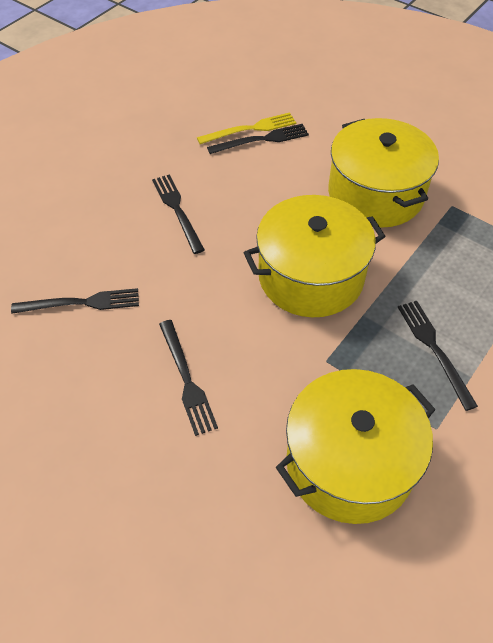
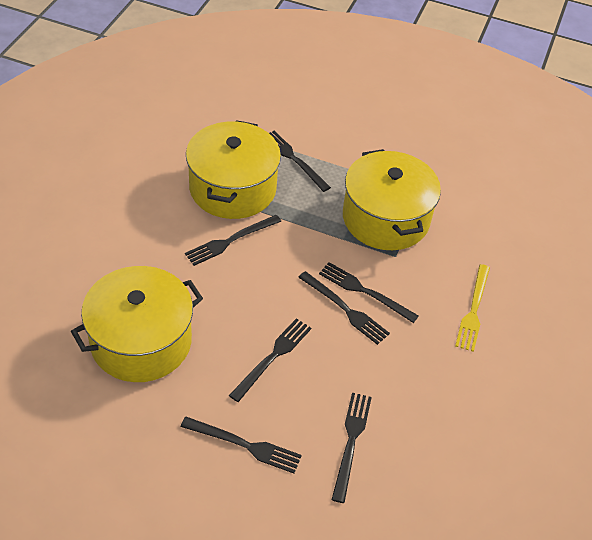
black fork: [11,288,139,314] [152,174,205,254] [159,320,218,436] [207,124,309,154] [398,301,478,411] = 5 -> [181,417,302,474] [185,215,281,266] [229,318,311,402] [269,131,331,192] [298,271,390,345] [319,262,419,323] [332,392,372,503] = 7

